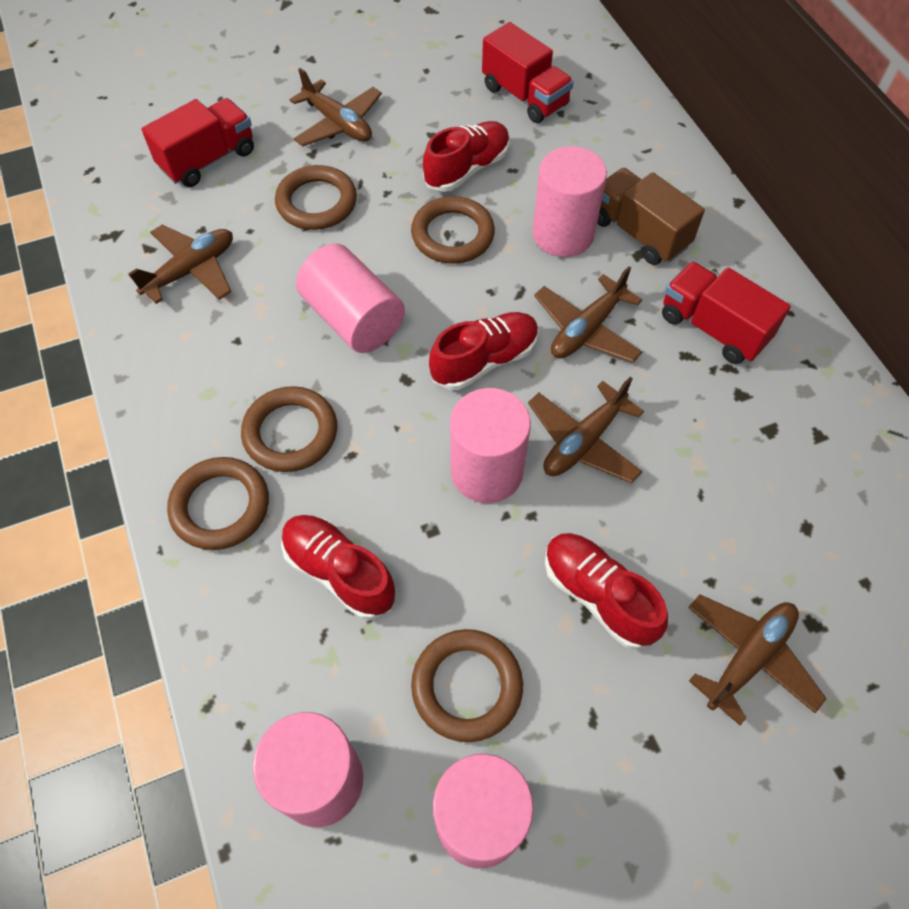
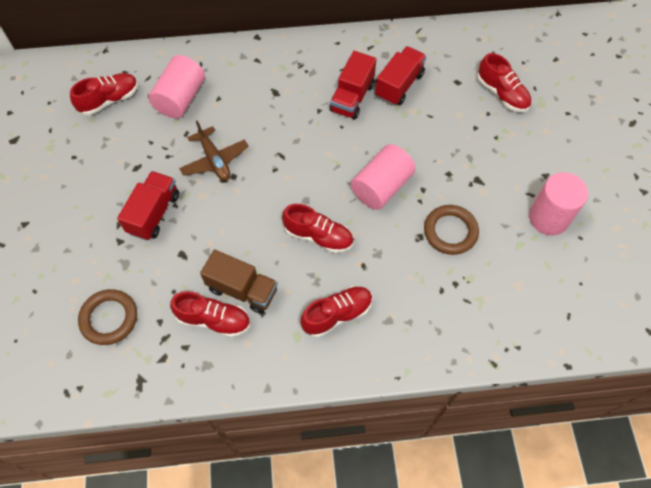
brown plane: [128,225,233,304] [290,68,382,147] [528,377,644,483] [534,266,642,363] [688,594,827,725] = 5 -> [179,121,248,181] = 1
brown ring: [167,457,269,550] [241,386,337,472] [275,165,357,230] [411,196,495,264] [411,629,523,742] = 5 -> [78,289,137,345] [424,205,479,255] = 2
pink cylinder: [253,712,363,827] [296,243,405,353] [433,754,534,869] [450,388,531,503] [532,146,607,257] = 5 -> [148,55,205,118] [351,144,416,210] [529,172,588,235] = 3
red shoe: [281,515,396,620] [423,121,510,192] [429,312,539,390] [545,533,668,649] = 4 -> [70,73,138,115] [170,291,250,337] [282,204,353,253] [301,286,373,338] [477,53,531,112] = 5

